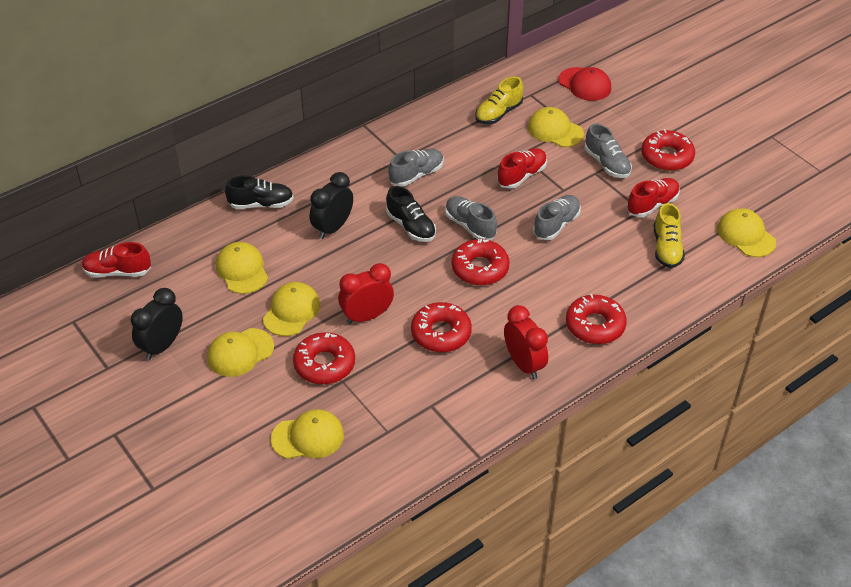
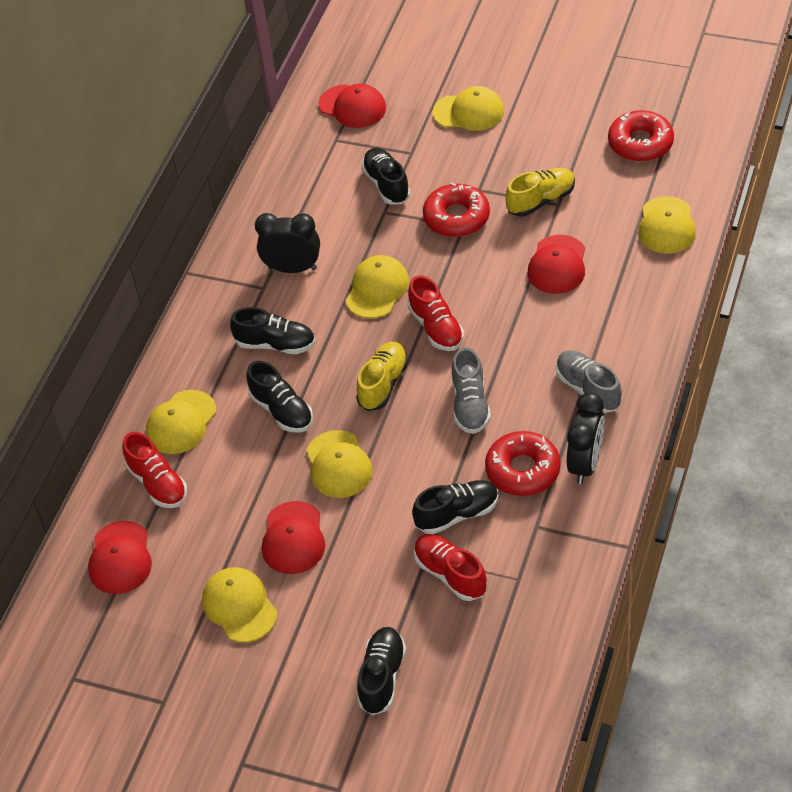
black shoe: [225,176,294,209] [386,186,436,242] = 2 -> [230,307,315,354] [246,361,313,432] [357,627,406,715] [361,148,411,205] [412,480,499,534] = 5
grey shoe: [389,149,444,187] [445,196,497,240] [533,195,581,240] [585,123,632,178] = 4 -> [452,348,491,434] [556,350,622,413] = 2
red cap: [558,67,611,101] = 1 -> [88,521,152,594] [262,501,325,574] [319,84,386,128] [528,235,585,294] = 4
red clock: [338,263,394,324] [504,305,548,379] = 2 -> none = 0
red donut: [293,332,355,384] [411,302,472,352] [452,239,510,286] [566,294,627,344] [641,129,695,171] = 5 -> [423,183,490,237] [485,431,561,496] [608,110,674,162] = 3

